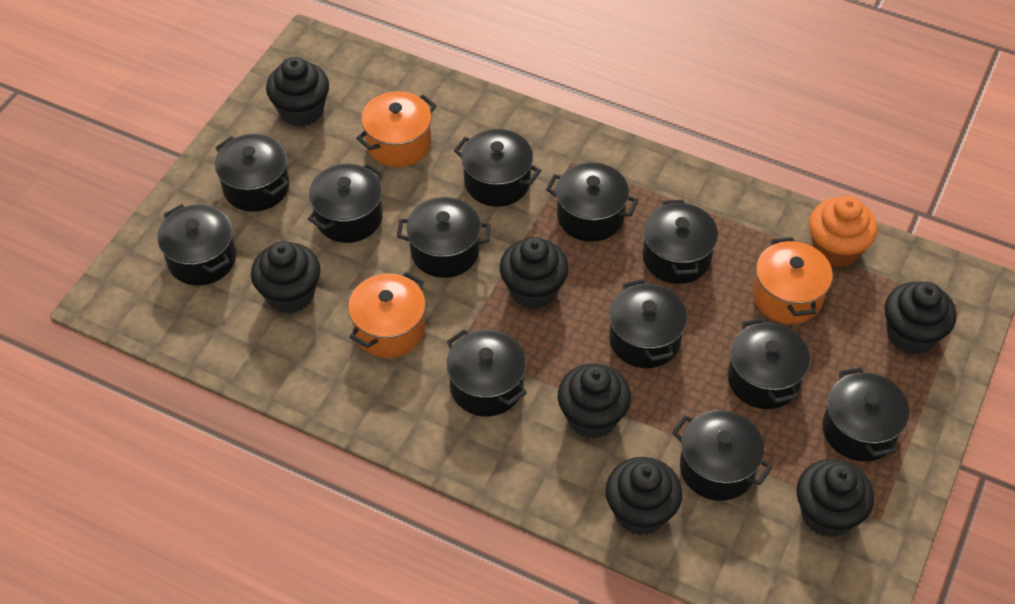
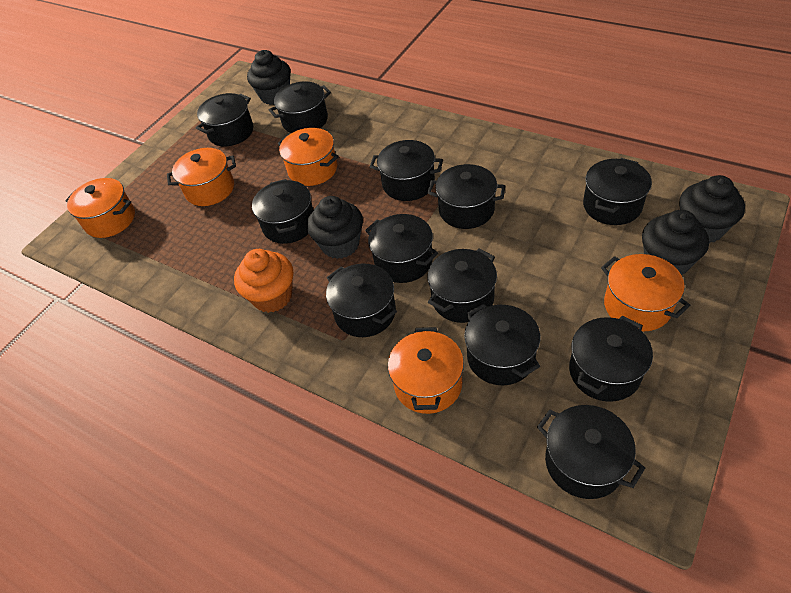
black cupcake: [251,241,320,314] [266,57,329,127] [500,237,569,309] [558,363,631,439] [605,457,682,535] [797,459,874,538] [885,282,956,354] = 7 -> [247,50,291,105] [307,196,363,259] [642,210,709,275] [679,175,745,243] = 4
orange pot: [348,272,426,358] [356,91,437,167] [753,237,833,324] = 3 -> [65,178,135,238] [167,148,236,206] [278,128,339,186] [388,327,464,414] [601,254,690,332] = 5

